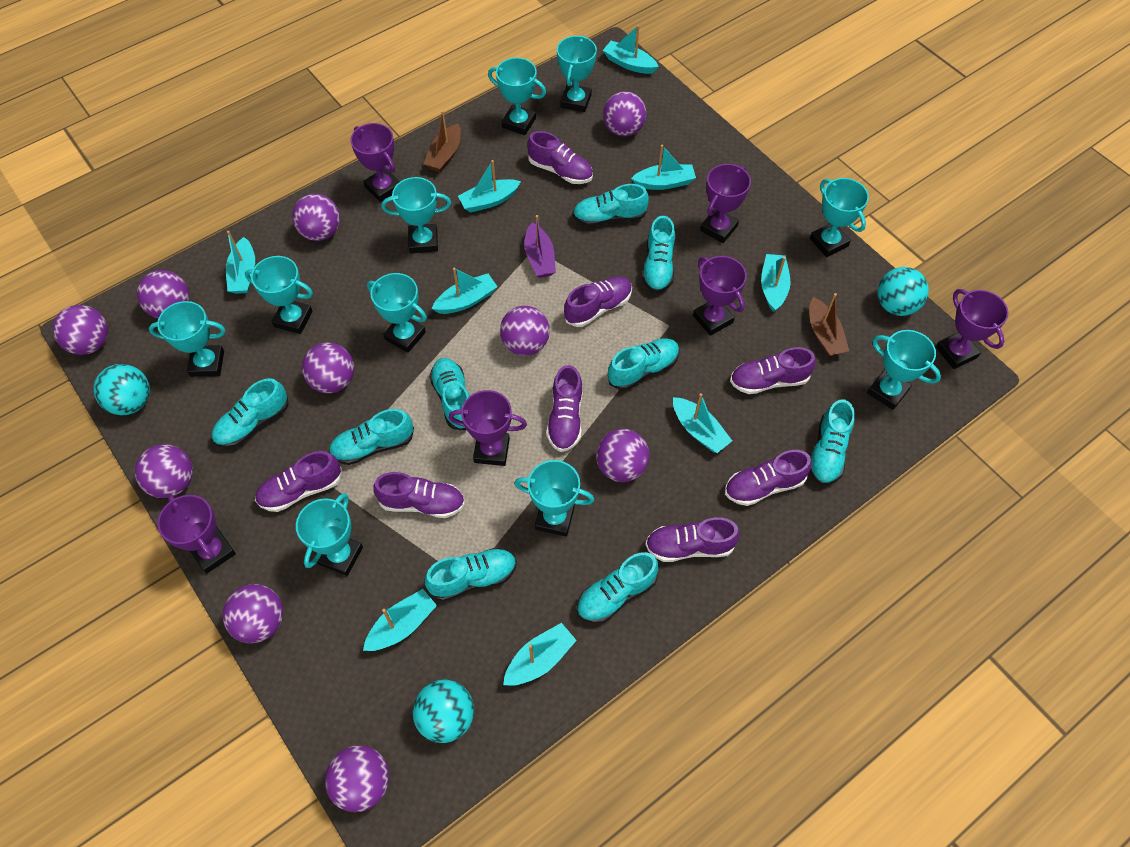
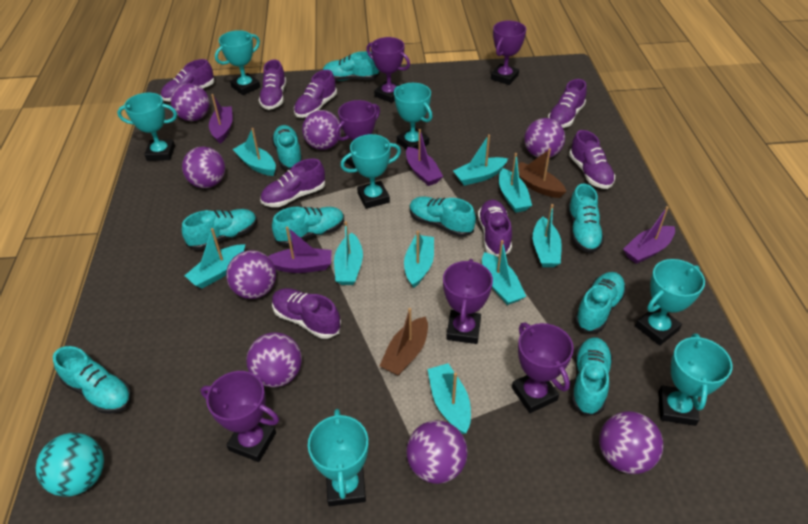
purple ball: [53,305,108,355] [135,444,193,498] [137,270,189,318] [222,584,283,643] [292,194,340,241] [302,342,354,393] [325,745,389,812] [500,306,550,356] [596,429,650,482] [603,91,646,136] = 10 -> [171,83,210,121] [182,146,225,188] [226,250,276,299] [246,332,302,387] [302,110,342,150] [406,420,468,484] [524,118,565,158] [599,411,663,474] = 8
purple boat: [524,215,556,278] = 1 -> [209,94,233,144] [268,226,332,273] [406,129,443,186] [623,206,675,264] = 4
turquoise ball: [93,364,150,415] [413,680,474,743] [877,267,929,316] = 3 -> [36,433,104,497] = 1
turquoise trophy: [149,301,226,377] [245,256,313,334] [296,493,363,576] [367,273,427,353] [382,177,451,253] [488,58,546,135] [514,460,594,537] [557,35,597,112] [810,178,869,257] [867,330,941,410] = 10 -> [117,93,177,161] [215,30,260,95] [308,409,368,506] [340,134,401,209] [394,83,433,150] [635,259,705,346] [658,333,733,426] = 7

